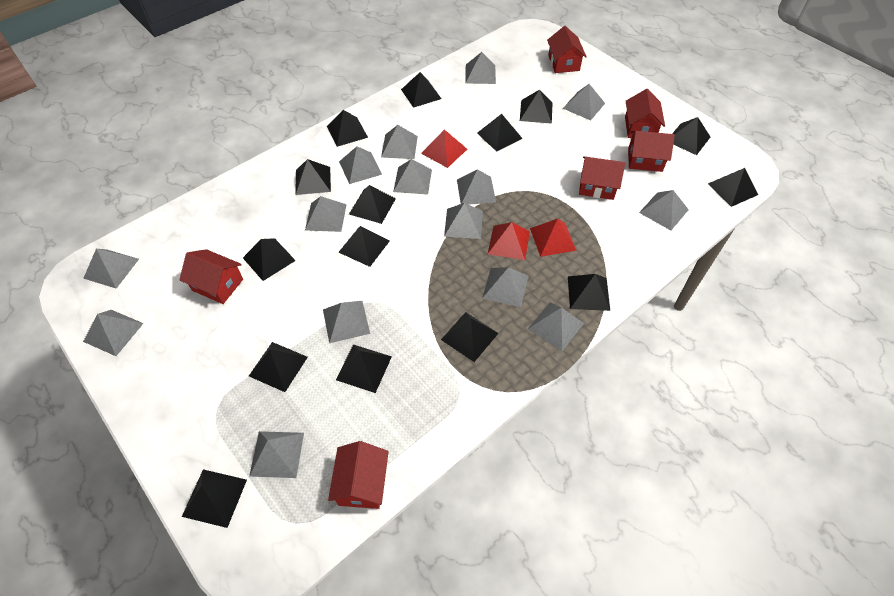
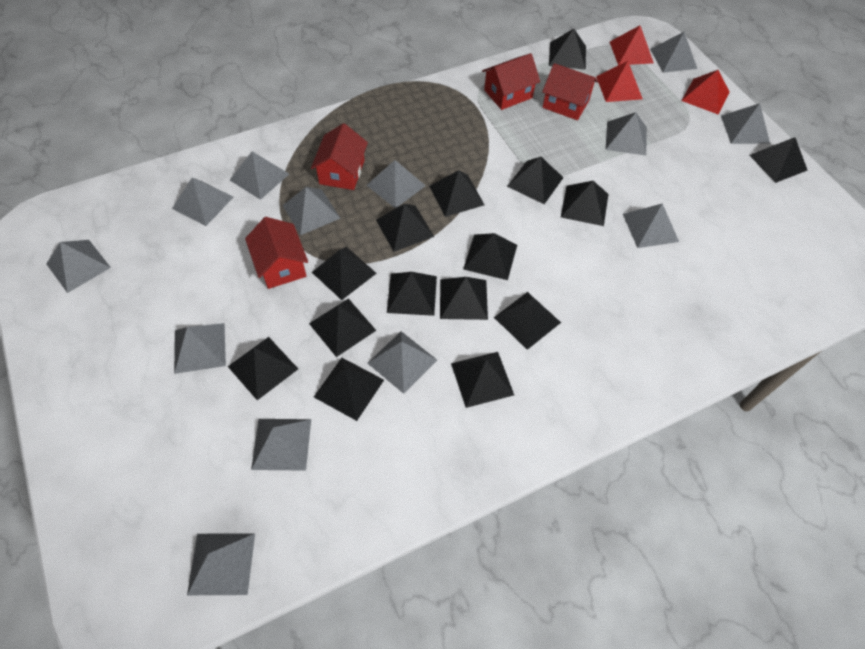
grey pyramid: [83,249,139,289] [83,310,144,356] [249,431,304,478] [305,196,347,232] [323,301,370,343] [339,146,382,184] [381,125,418,159] [393,159,432,195] [444,203,483,239] [457,169,496,205] [465,52,496,84] [482,267,528,307] [528,302,584,351] [563,84,605,120] [639,190,689,230] = 15 -> [46,240,111,293] [172,177,233,226] [174,323,226,374] [187,533,255,595] [230,151,289,200] [251,419,311,471] [283,187,341,235] [366,160,426,209] [367,331,437,394] [606,112,647,156] [623,203,679,248] [650,32,697,73] [721,103,770,144] = 13
red house: [179,249,243,304] [328,441,389,509] [547,26,587,73] [579,156,625,200] [625,89,665,138] [628,131,675,172] = 6 -> [245,217,308,289] [311,123,368,190] [482,53,540,110] [542,63,598,120] = 4

